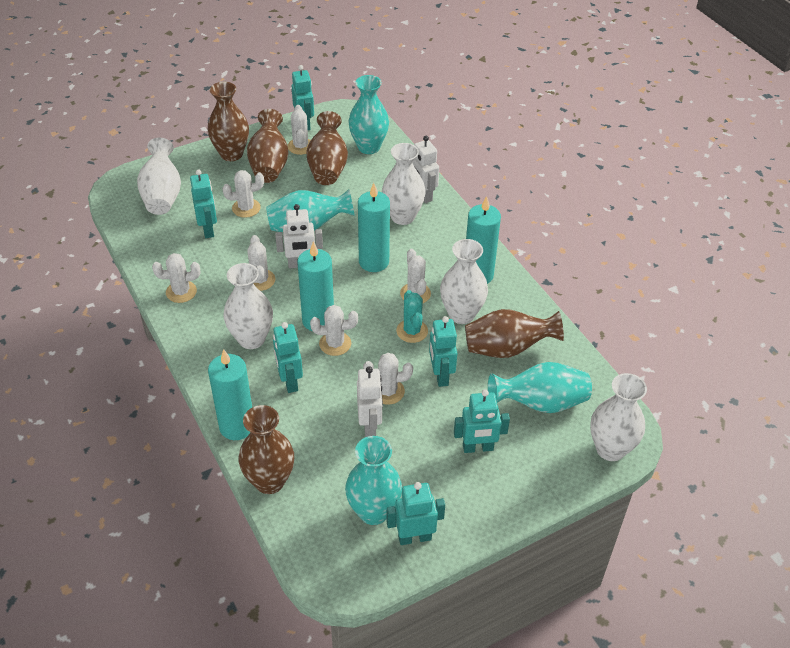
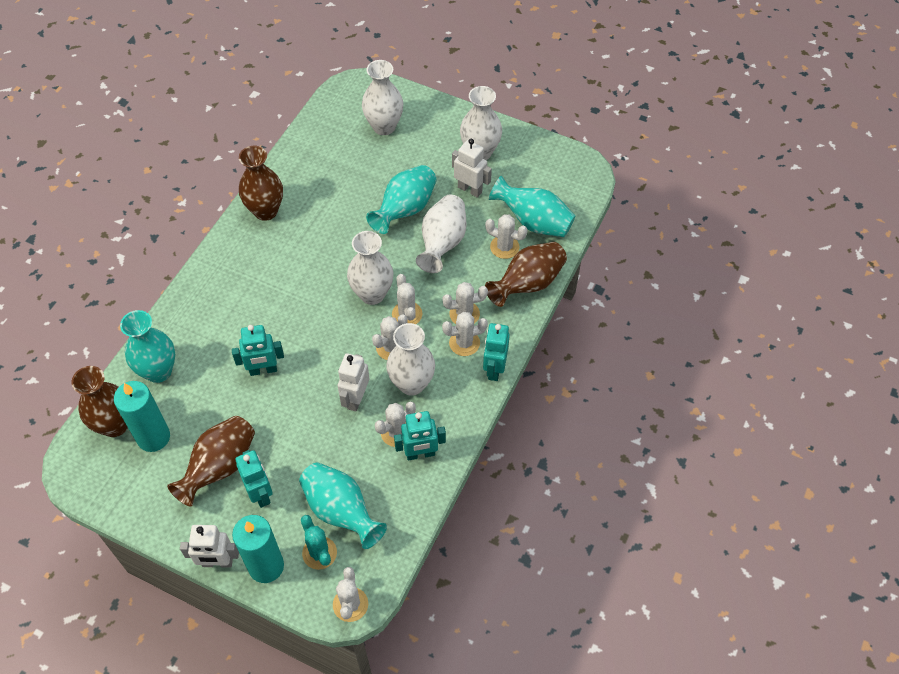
brown vase: [207,82,249,161] [239,405,294,494] [247,109,289,183] [306,111,348,185] [465,309,564,358] = 5 -> [71,366,128,437] [167,416,255,507] [239,146,283,221] [485,242,567,307] = 4
turquoise candle: [208,349,252,440] [297,241,334,331] [358,183,390,272] [466,196,501,284] = 4 -> [114,381,170,452] [232,515,284,583] = 2
turquoise robot: [190,169,217,238] [273,322,303,393] [292,65,314,130] [386,482,445,545] [429,316,457,387] [454,389,510,453] = 6 -> [232,325,284,376] [235,450,273,508] [394,411,446,461] [483,323,510,381] = 4

